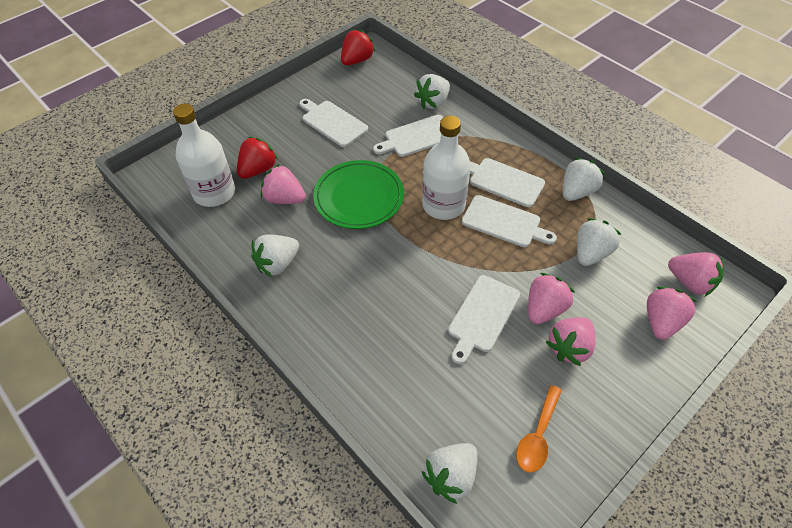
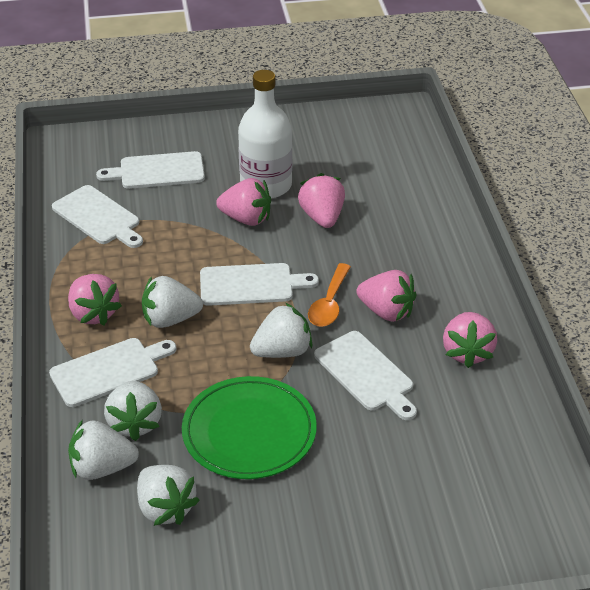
red strawberry: [237,137,278,179] [341,29,375,65] = 2 -> none = 0
white bottle: [173,104,235,207] [422,116,471,220] = 2 -> [238,70,292,199] = 1

